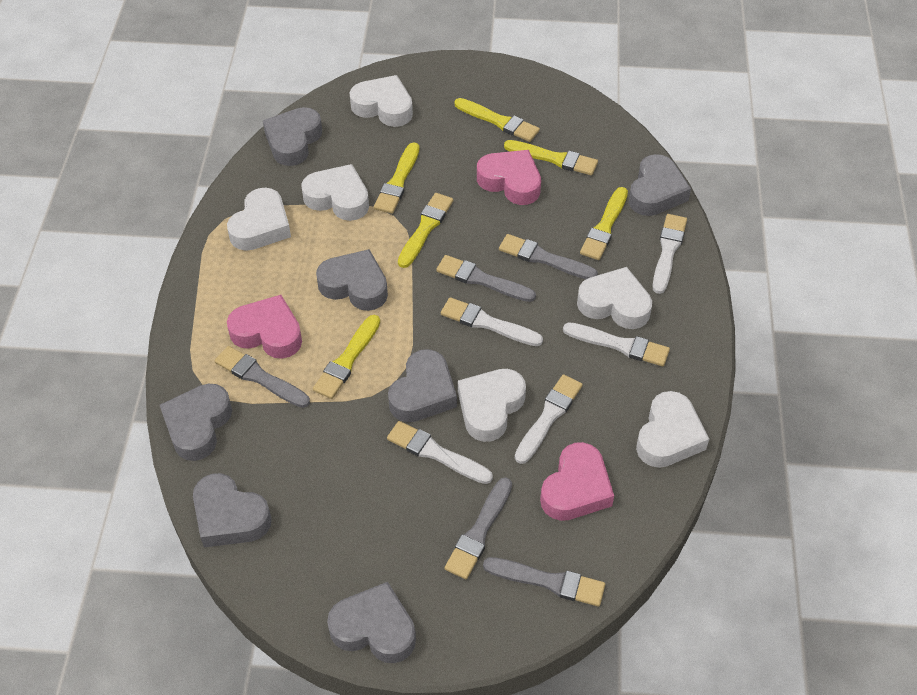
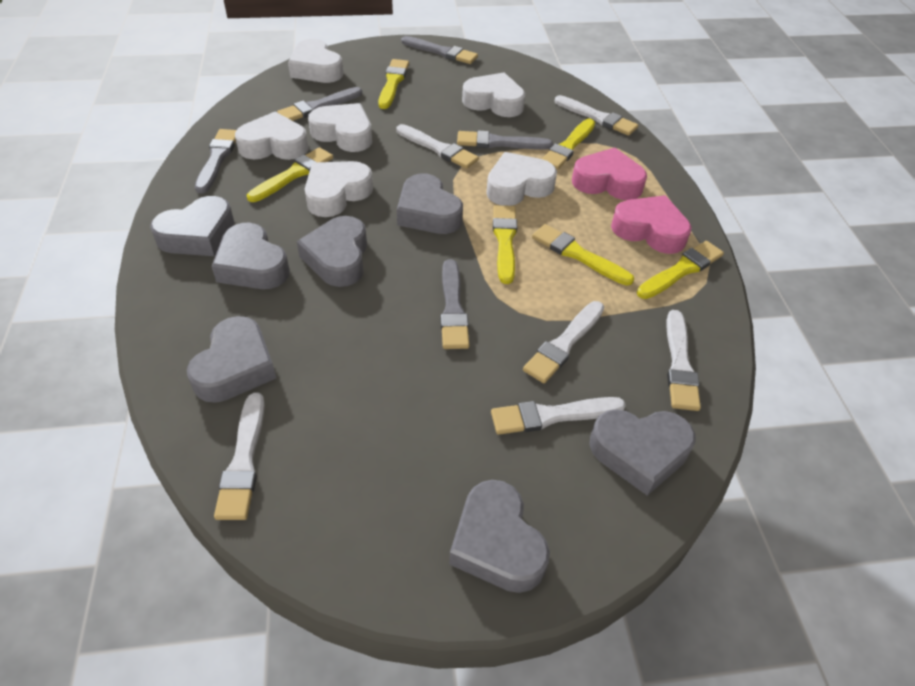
pink heart: [227,295,302,359] [477,150,541,205] [540,442,614,521] = 3 -> [572,148,647,200] [611,195,691,254] = 2
white brush: [387,421,493,484] [441,297,543,346] [515,374,583,464] [563,322,670,366] [652,214,687,294] = 5 -> [214,393,265,520] [397,124,479,169] [491,397,626,435] [523,301,604,383] [555,95,638,136] [667,310,701,411] = 6

